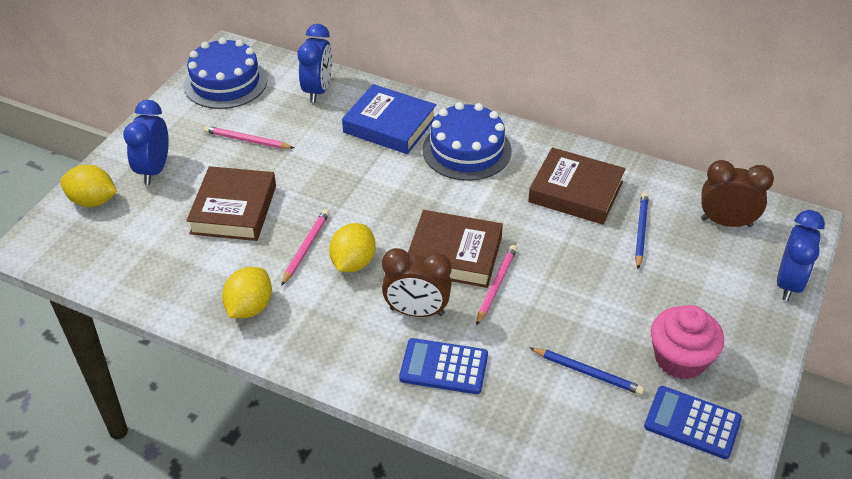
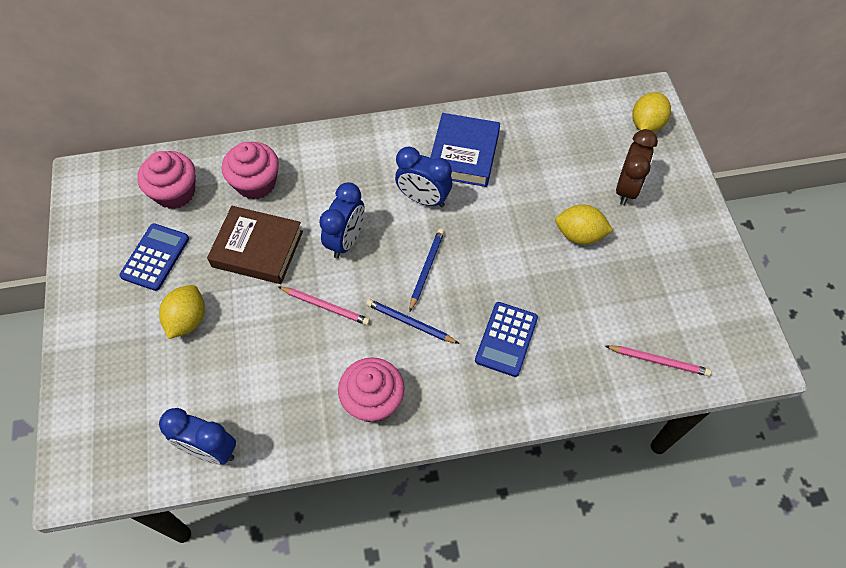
blue cake: [184,37,267,109] [423,102,512,181] = 2 -> none = 0
brown book: [186,166,276,241] [408,210,503,288] [528,147,626,224] = 3 -> [207,206,303,284] = 1
brown clock: [382,248,452,317] [701,160,774,227] = 2 -> [616,129,658,205] = 1
pink cupcake: [651,305,724,380] = 1 -> [137,151,196,209] [222,142,279,199] [338,357,405,422] = 3
pink pencil: [204,126,294,149] [281,209,329,286] [476,245,517,326] = 3 -> [279,287,370,325] [605,345,711,376] = 2

